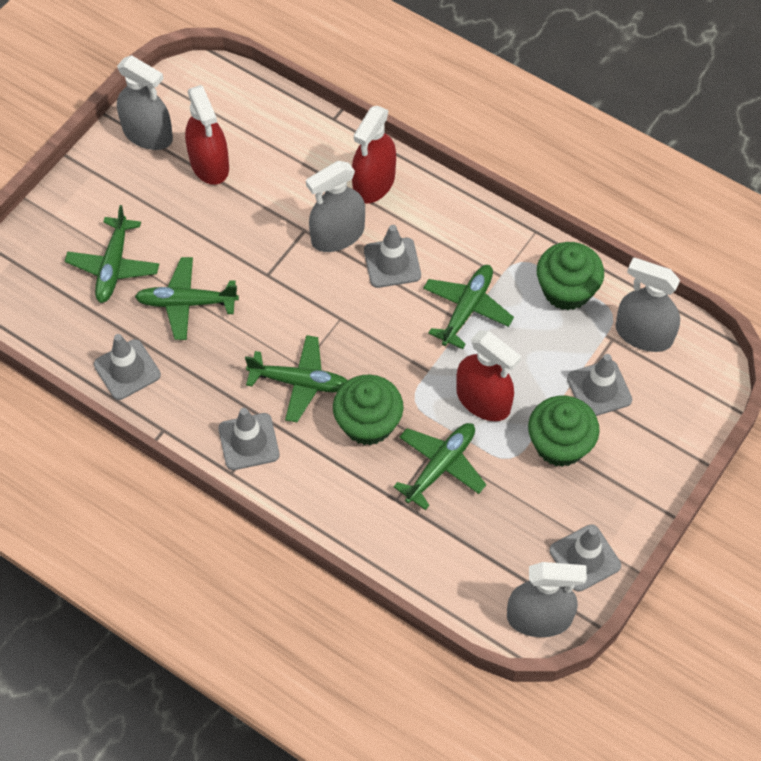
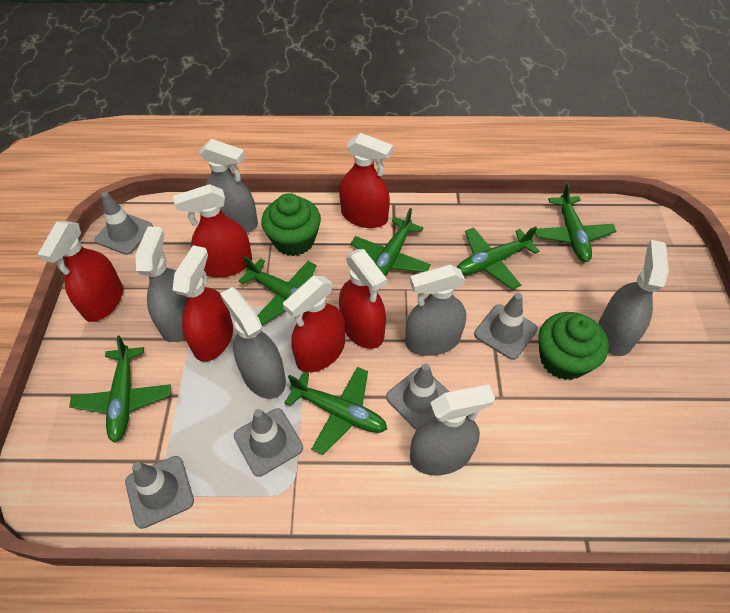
green cupcake: [333,375,404,446] [528,396,600,467] [537,242,604,310] = 3 -> [262,193,321,256] [538,312,609,380] = 2
green plane: [65,205,159,303] [135,257,239,340] [245,335,348,422] [393,423,487,510] [423,265,514,349] = 5 -> [69,336,171,443] [239,256,317,325] [285,367,387,455] [351,208,431,277] [456,226,540,290] [535,183,616,262] = 6
grey spray bottle: [117,55,173,150] [306,161,365,252] [507,562,587,637] [616,258,680,352] = 4 -> [136,226,186,342] [199,139,258,233] [220,287,286,399] [405,265,466,356] [410,385,495,475] [599,240,669,356] = 6
red spray bottle: [185,85,229,185] [352,106,396,204] [456,330,521,421] = 3 -> [38,221,123,322] [173,184,252,278] [173,245,233,362] [283,276,345,372] [339,133,393,228] [339,249,387,349] = 6

